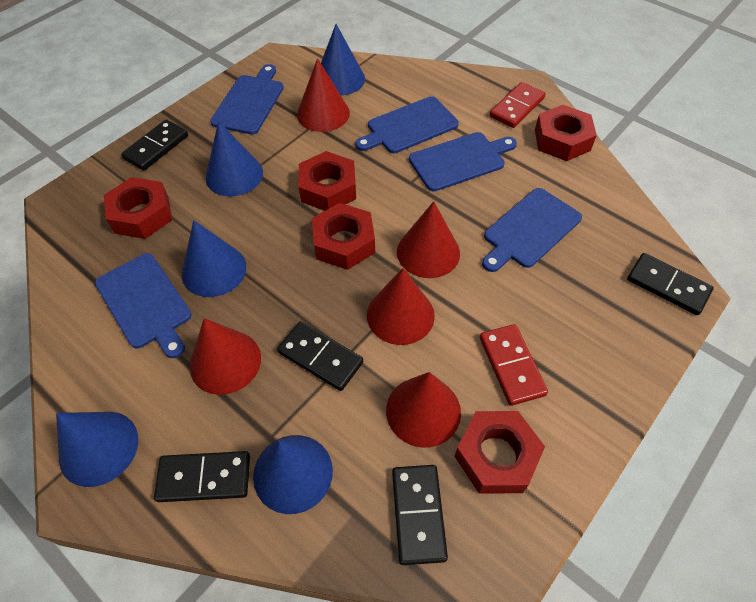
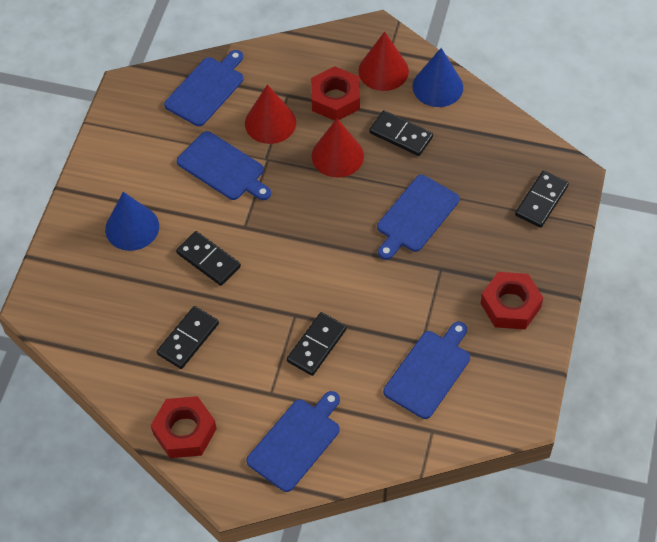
blue cone: [56,412,138,487] [182,220,246,297] [205,121,263,197] [253,435,333,514] [321,24,365,96] = 5 -> [105,192,159,251] [413,48,463,107] = 2
red cone: [189,318,261,395] [297,58,350,132] [367,268,435,345] [386,372,461,448] [397,201,460,278] = 5 -> [245,84,296,144] [312,118,364,178] [358,32,409,91] = 3
red domino: [480,324,548,406] [490,82,546,128] = 2 -> none = 0
red nut: [104,177,172,239] [299,151,356,211] [312,203,375,270] [454,411,545,494] [535,105,597,161] = 5 -> [151,396,217,458] [311,66,360,121] [480,272,543,329] = 3

